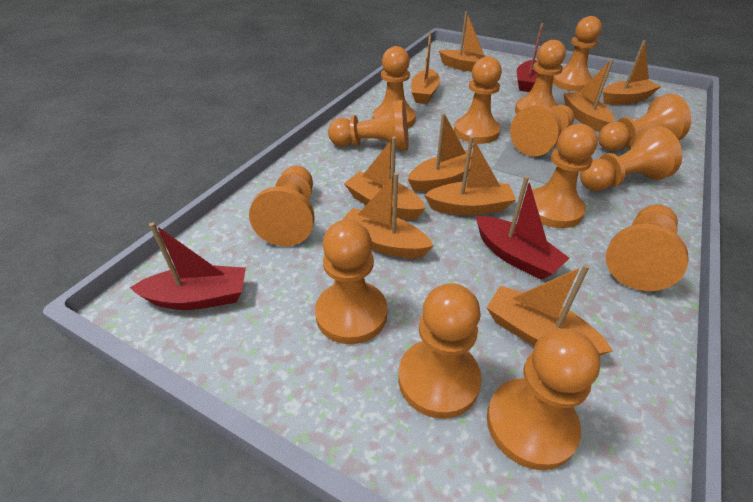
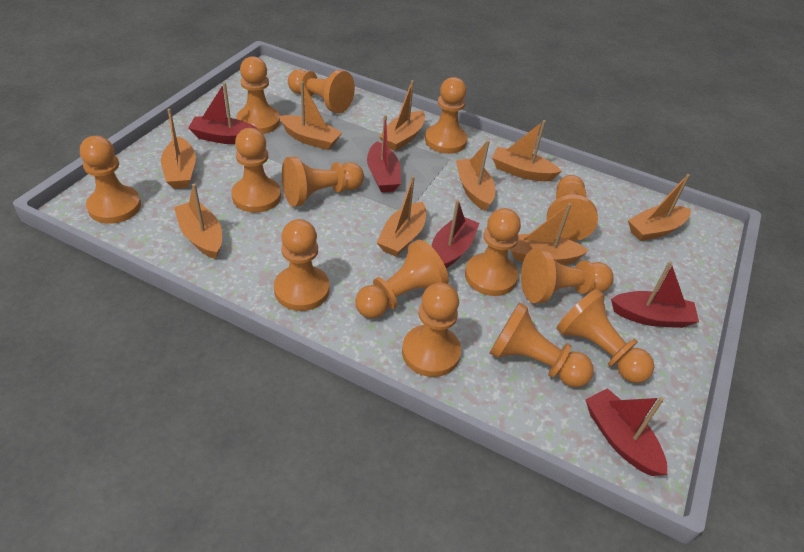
red boat: [130,222,246,310] [476,176,570,280] [517,23,543,92] = 3 -> [188,82,257,144] [367,115,401,192] [431,200,479,268] [586,388,667,476] [611,261,699,328] = 5

